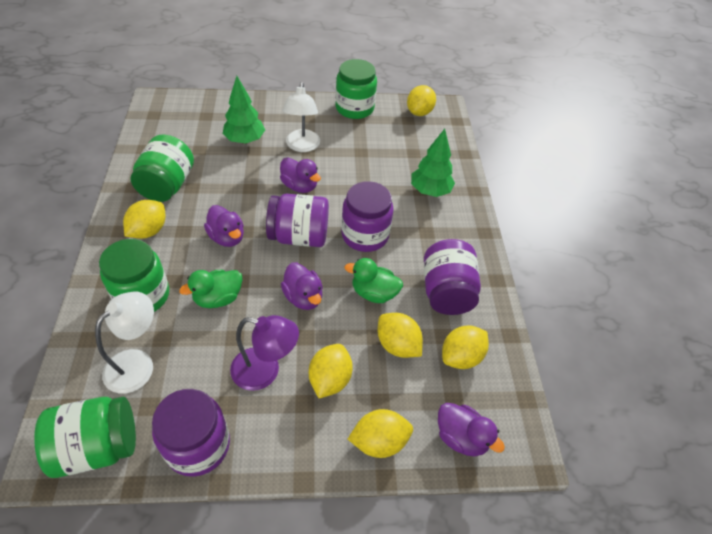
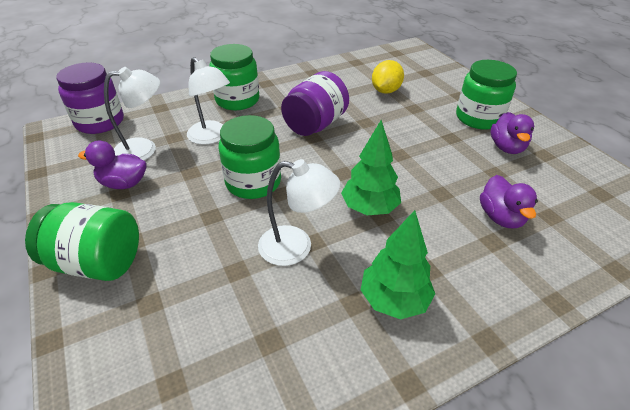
green duck: [179,270,243,308] [344,258,403,303] = 2 -> none = 0
purple duck: [204,205,244,247] [280,158,321,193] [281,263,323,310] [438,403,505,456] = 4 -> [78,141,146,189] [480,175,538,228] [491,112,534,154] = 3
purple jar: [152,389,230,477] [266,194,329,247] [341,181,394,252] [424,239,481,315] = 4 -> [56,62,124,134] [281,71,349,136] = 2
purple lamp: [230,315,299,391] = 1 -> none = 0
white lamp: [95,292,154,394] [283,82,320,152] = 2 -> [104,67,160,160] [187,57,230,145] [258,159,340,266] = 3
yellow lemon: [123,200,165,239] [309,344,353,398] [348,409,413,458] [378,313,423,358] [407,85,436,116] [442,325,489,369] = 6 -> [372,60,404,94] = 1

